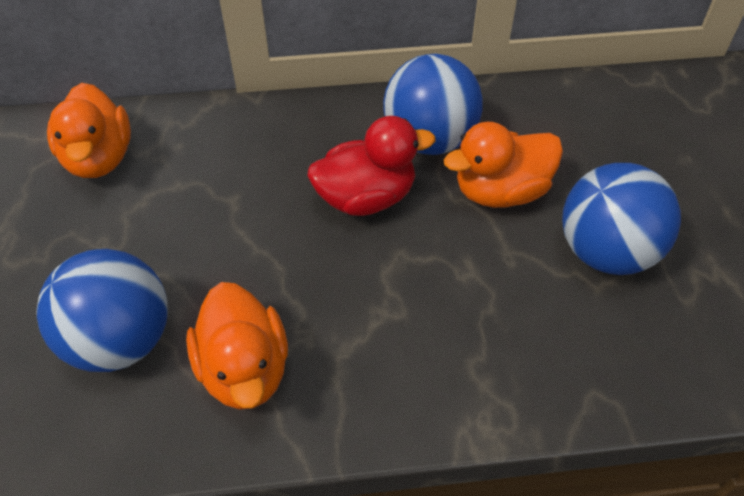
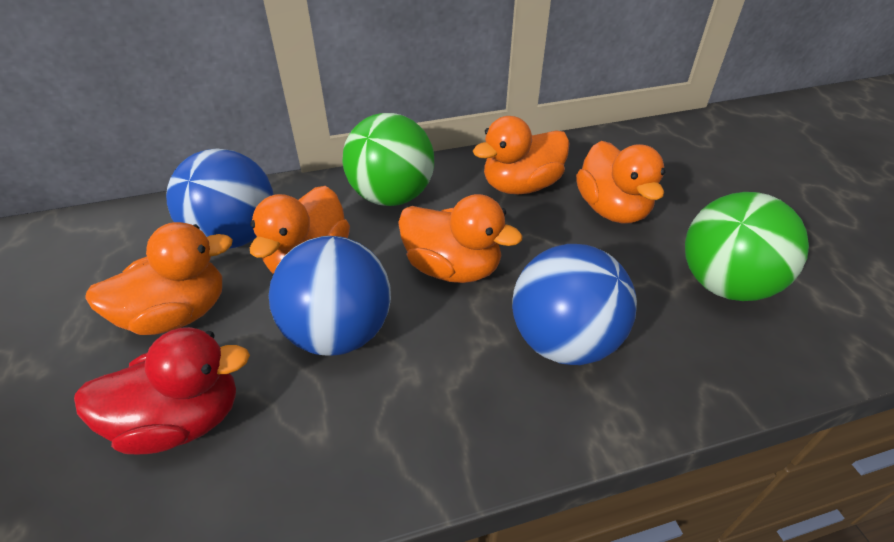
green ball: none = 0 -> [342,113,434,206] [685,192,809,301] = 2
orange duck: [47,83,131,178] [186,282,288,410] [444,122,563,208] = 3 -> [85,222,233,335] [250,186,350,274] [398,194,522,283] [473,116,570,194] [576,141,666,224] = 5

